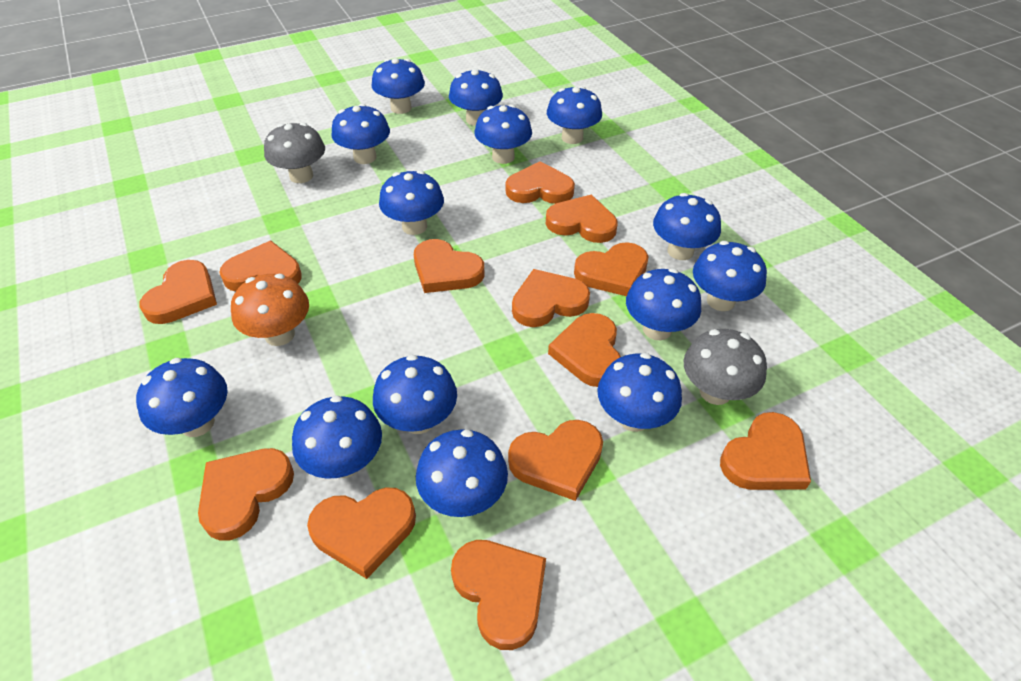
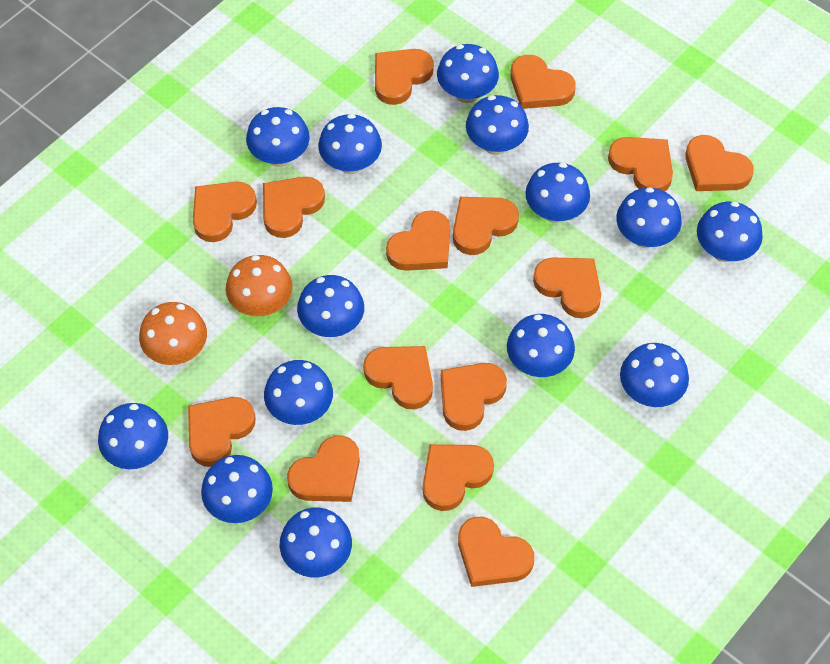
grey mushroom: [264,123,325,183] [684,329,767,405] = 2 -> none = 0
orange heart: [139,260,217,324] [198,448,294,541] [219,241,302,291] [307,487,416,579] [414,239,484,293] [451,540,546,650] [506,161,575,204] [508,420,603,501] [512,269,590,327] [546,195,618,243] [548,313,621,387] [574,242,649,296] [720,412,811,490] = 13 -> [188,397,256,467] [193,182,257,242] [263,177,325,238] [287,435,360,502] [363,346,433,410] [375,49,434,105] [386,210,450,271] [423,444,494,511] [441,363,507,431] [453,197,519,255] [458,517,534,587] [511,55,576,109] [533,258,601,318] [608,137,673,191] [686,135,754,191] = 15
orange mushroom: [231,274,309,346] = 1 -> [139,302,207,365] [226,255,292,316] = 2

